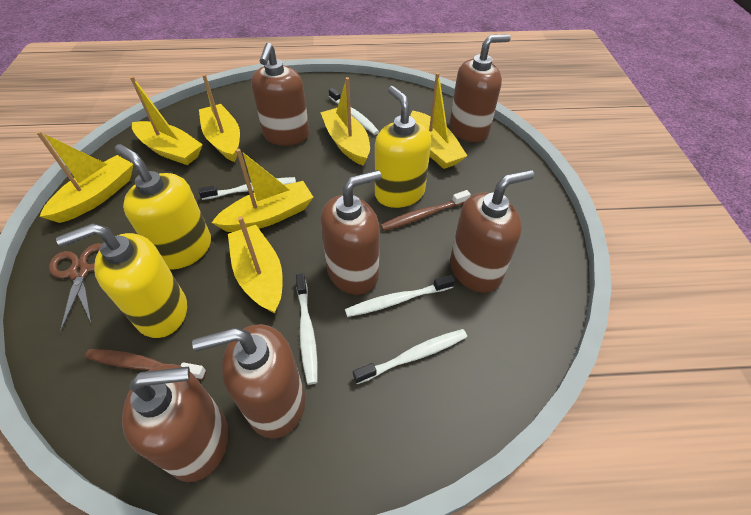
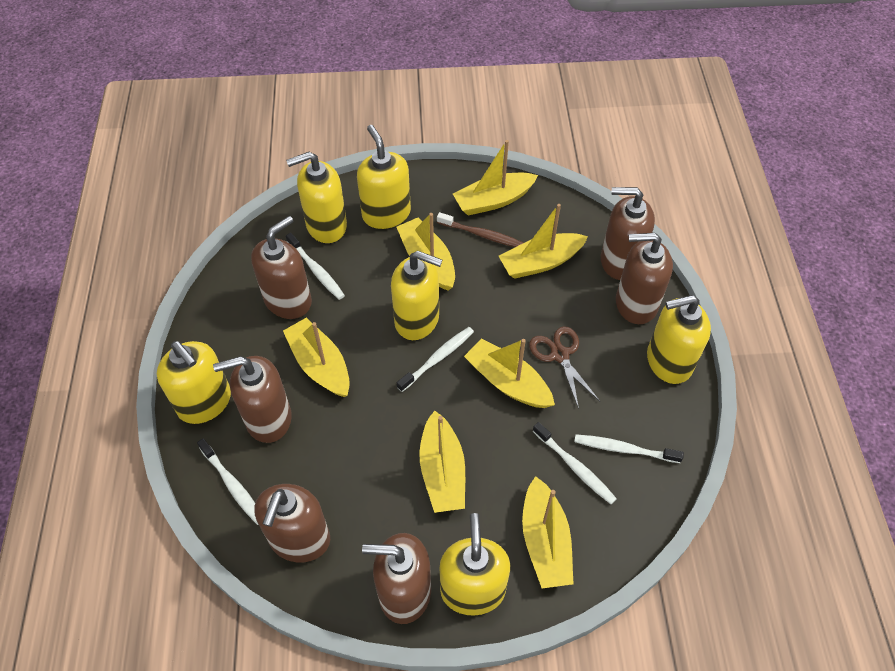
brown toothbrush: [85,349,206,380] [381,190,471,231] = 2 -> [437,212,524,247] = 1
yellow soap dispenser: [56,223,187,338] [115,144,211,269] [375,86,431,208] = 3 -> [157,341,231,424] [286,152,347,243] [357,125,411,229] [391,251,442,340] [440,513,510,616] [647,295,711,384] = 6

